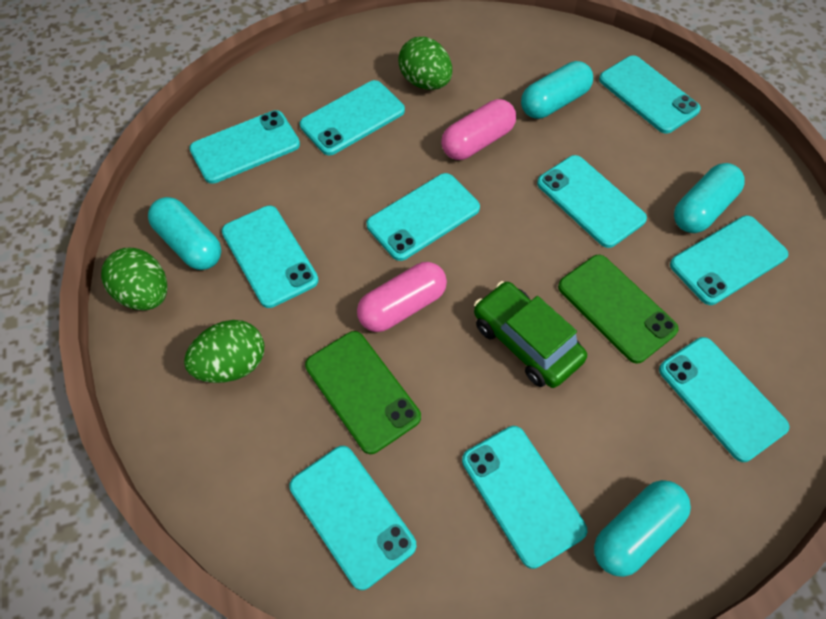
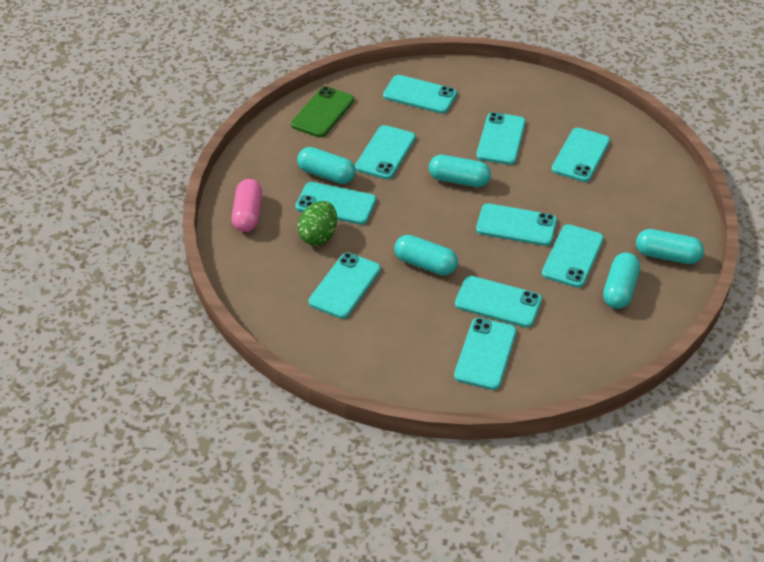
green car: [474,281,587,388] = 1 -> none = 0
green egg: [101,248,167,310] [184,320,264,383] [398,37,452,90] = 3 -> [298,201,337,245] = 1
green phone: [305,331,421,454] [558,255,679,363] = 2 -> [291,86,354,137] = 1
pink capsule: [357,262,447,332] [441,99,516,160] = 2 -> [232,179,262,232] = 1
turquoise capsule: [148,197,221,270] [521,61,593,119] [594,480,691,577] [674,163,745,233] = 4 -> [297,147,356,184] [394,235,458,276] [429,155,491,187] [603,252,640,309] [636,229,704,264] = 5

